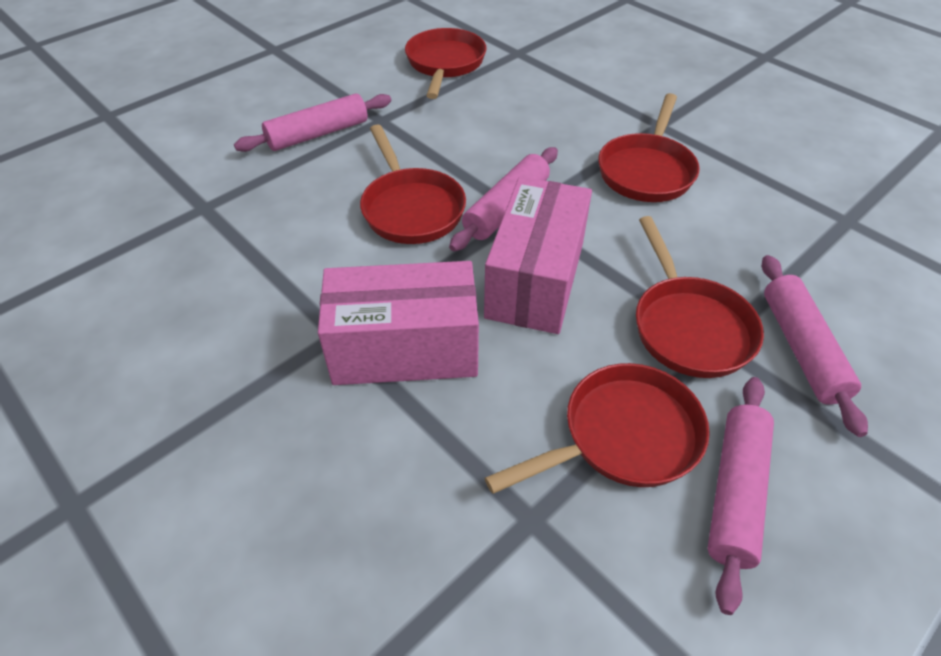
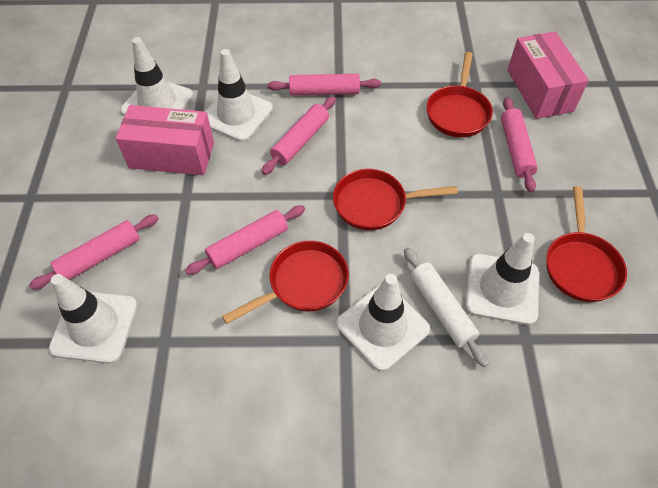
pink rolling pin: [234,93,391,152] [449,147,558,251] [707,377,774,615] [762,255,868,437] = 4 -> [29,214,159,290] [185,205,305,275] [262,96,336,175] [267,74,381,96] [501,97,538,193] = 5
red pan: [360,124,466,244] [405,28,486,99] [485,363,710,494] [598,93,700,202] [636,216,764,378] = 5 -> [222,241,349,324] [333,169,458,230] [426,52,493,137] [546,186,627,302] = 4
white rolling pin: none = 0 -> [404,247,489,367] = 1
white traffic cone: none = 0 -> [49,274,138,364] [120,37,194,116] [205,49,273,142] [336,274,430,371] [465,233,539,325] = 5

